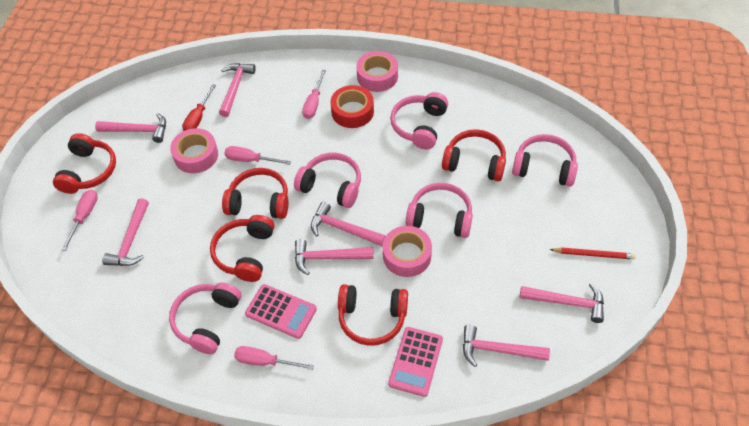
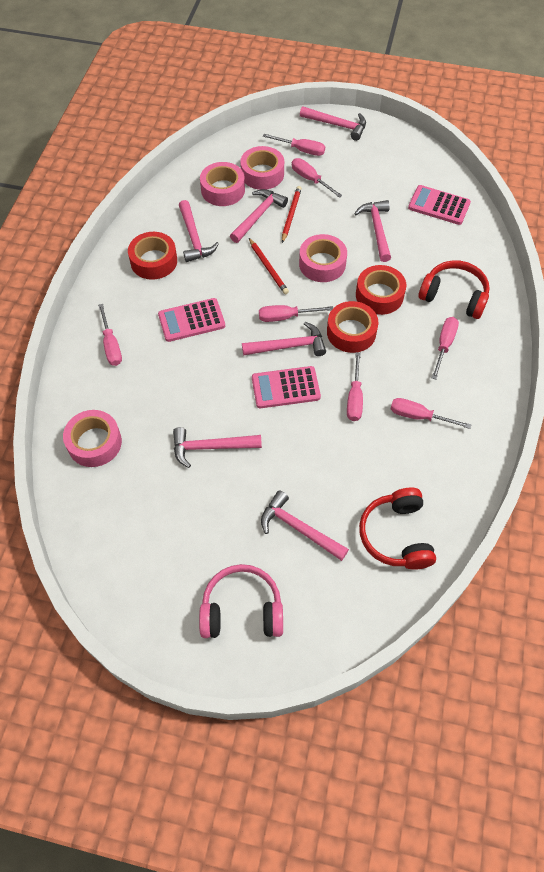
pink calculator: [245,284,317,339] [388,327,443,397] = 2 -> [158,298,225,342] [252,366,321,408] [408,185,471,225] = 3
pink headphones: [169,282,241,354] [294,153,361,208] [390,92,448,150] [406,183,473,238] [512,134,578,187] = 5 -> [199,564,283,638] = 1
pink screwdriver: [61,190,98,251] [224,146,291,165] [234,346,314,370] [302,70,326,119] = 4 -> [98,304,122,366] [259,305,333,322] [263,134,325,156] [292,158,343,198] [347,352,363,421] [391,398,471,429] [432,317,459,380] = 7
pink tape: [170,128,218,173] [356,51,398,92] [383,226,432,277] = 3 -> [63,410,122,467] [200,162,245,206] [240,146,284,190] [299,234,347,282] = 4
red headphones: [53,133,116,194] [210,215,274,282] [222,168,288,219] [338,284,408,346] [442,129,506,181] = 5 -> [359,487,436,570] [418,260,490,319] = 2
red pencil: [549,247,636,259] = 1 -> [249,238,289,295] [282,186,302,243] = 2
red screwdriver: [182,84,216,131] = 1 -> none = 0
red tape: [330,85,374,128] = 1 -> [128,232,177,280] [327,301,378,353] [356,265,406,315] = 3

